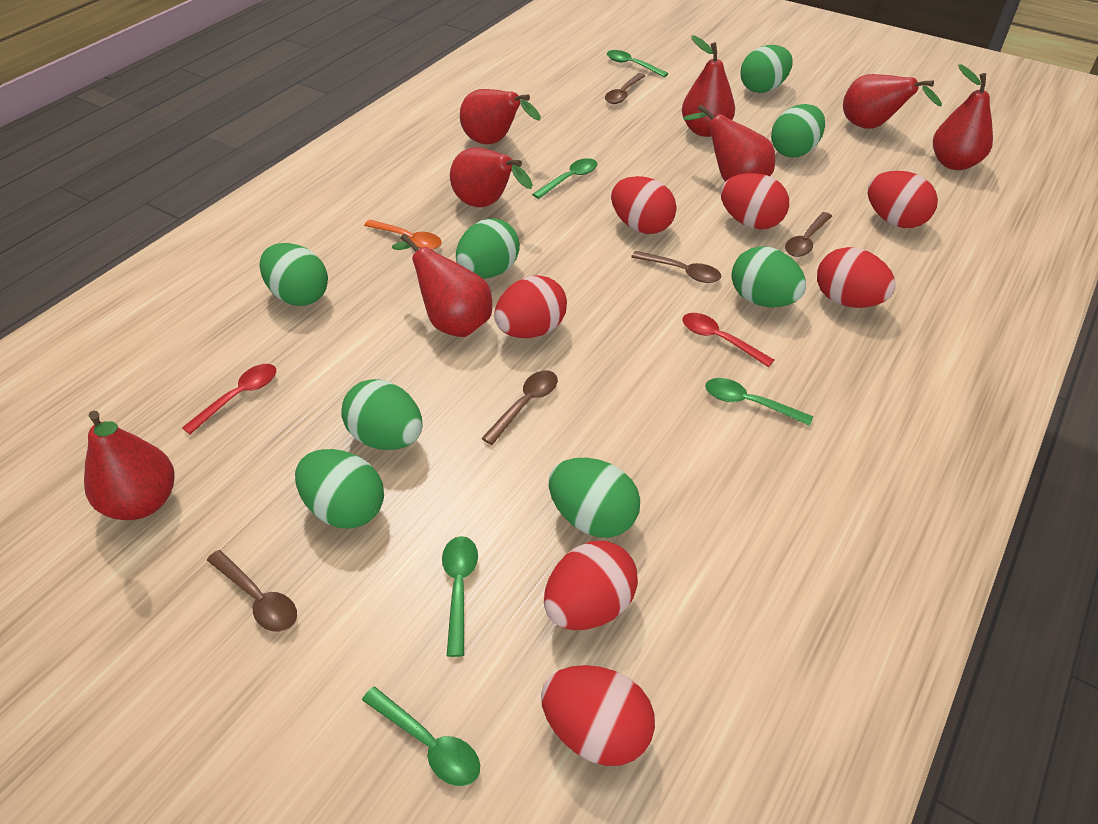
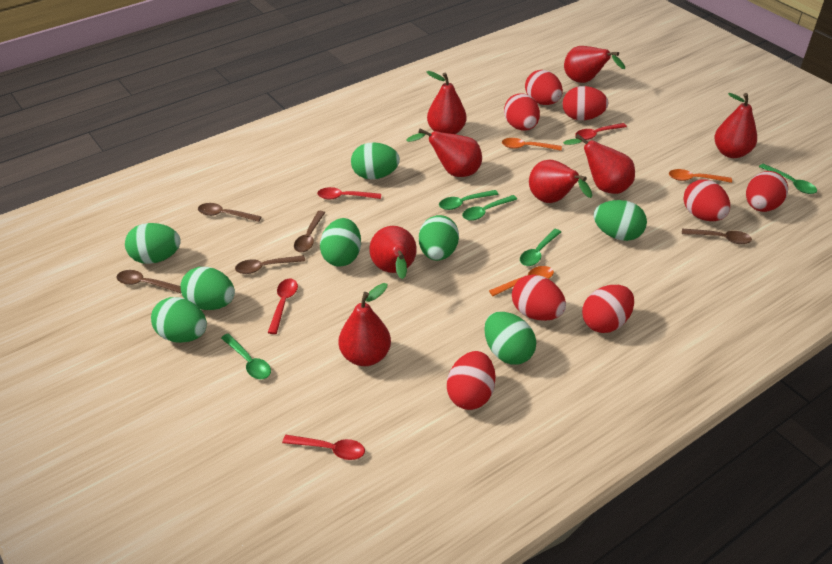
orange spoon: [364,220,442,250] = 1 -> [489,266,554,296] [502,138,562,151] [669,169,732,183] = 3
red egg: [494,275,567,338] [541,665,655,766] [544,541,638,630] [611,176,677,234] [721,173,789,229] [817,247,896,308] [868,171,938,228] = 7 -> [447,351,496,410] [504,93,540,131] [512,275,566,321] [525,70,563,105] [562,86,608,120] [582,285,634,333] [683,179,730,221] [746,171,788,212] = 8
red spoon: [182,364,276,434] [682,313,774,367] = 2 -> [268,279,298,334] [282,435,365,460] [317,187,381,200] [575,123,627,140] = 4

